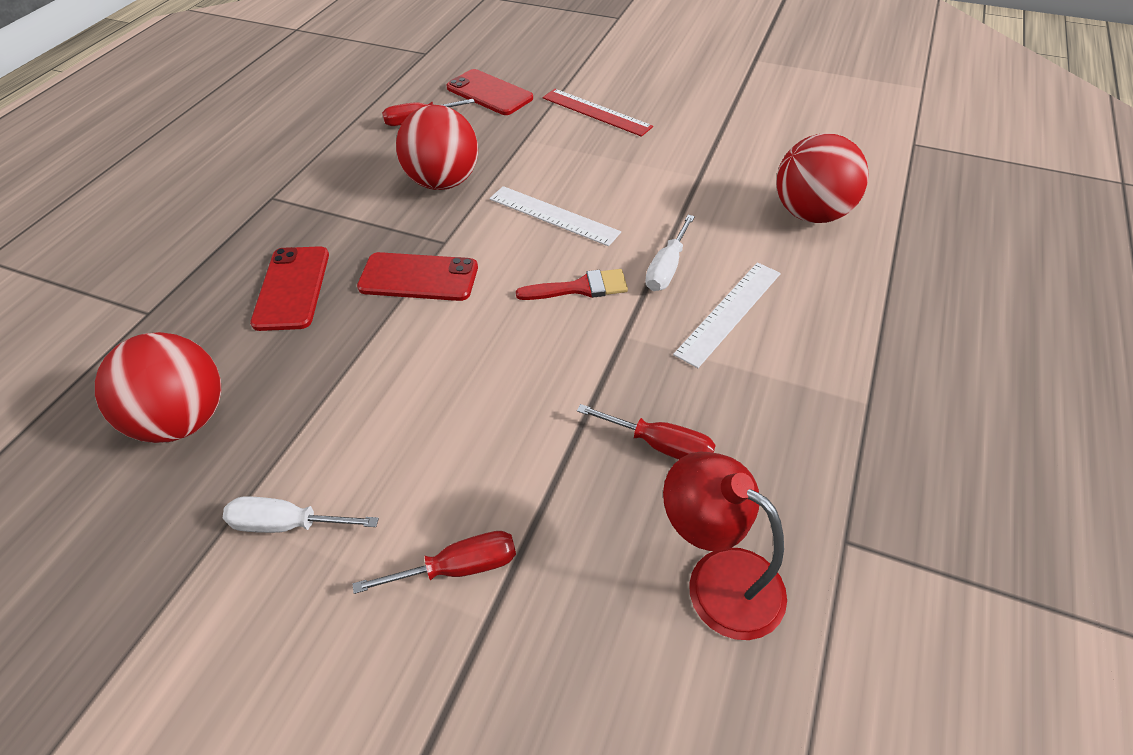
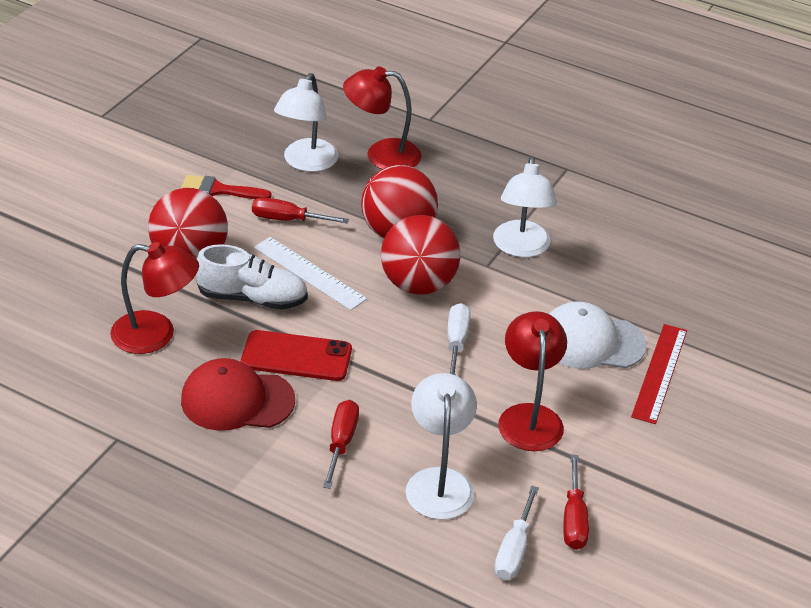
red cap: none = 0 -> [181,358,295,431] = 1
red lamp: [663,451,787,640] = 1 -> [110,242,199,354] [343,66,422,169] [498,311,567,451] = 3
red phone: [250,246,329,331] [357,252,478,301] [446,69,533,115] = 3 -> [241,330,352,381] = 1
white cap: none = 0 -> [549,302,647,369] = 1
white lamp: none = 0 -> [274,73,338,172] [406,373,477,520] [493,156,557,257] = 3
white ruler: [489,186,621,246] [673,262,781,368] = 2 -> [254,237,367,310] = 1
white shoe: none = 0 -> [196,244,308,310] = 1

